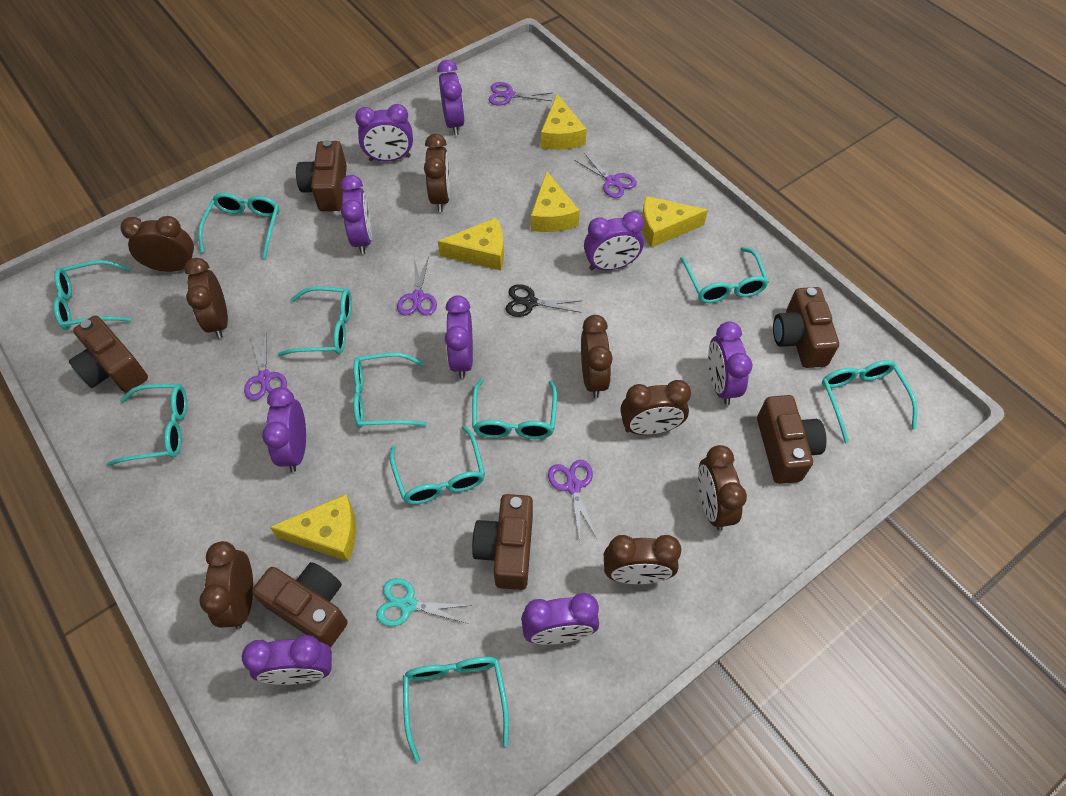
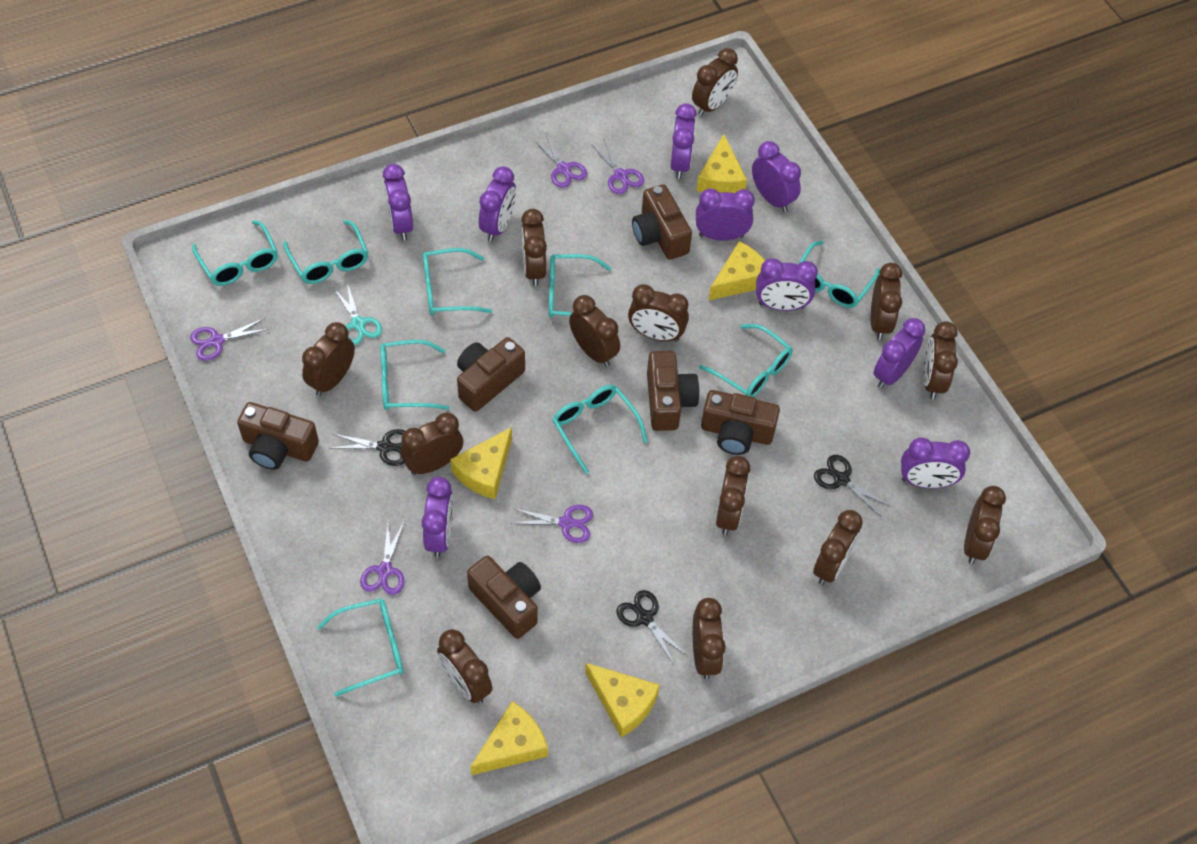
black scissors: [506,284,583,317] = 1 -> [332,429,405,466] [616,590,687,664] [814,455,891,516] = 3
brown clock: [120,216,194,272] [184,258,228,339] [199,541,253,629] [424,134,450,212] [581,315,613,398] [604,535,681,584] [620,380,691,435] [698,445,747,531] = 8 -> [302,322,355,396] [400,412,463,475] [437,629,493,704] [521,209,547,286] [569,295,620,367] [628,284,689,342] [692,48,738,116] [693,598,726,679] [716,456,750,535] [813,510,863,585] [871,263,902,340] [923,321,958,399] [964,486,1006,564] = 13
turquoise glasses: [53,260,132,330] [107,384,187,466] [198,193,279,259] [277,286,352,356] [353,353,427,428] [390,426,485,505] [403,657,509,763] [472,379,557,439] [680,247,769,303] [822,360,917,443] = 10 -> [192,220,278,286] [283,220,368,284] [317,598,404,697] [380,340,450,410] [423,248,492,315] [549,254,611,318] [552,385,648,474] [699,324,793,397] [799,241,880,308] = 9

